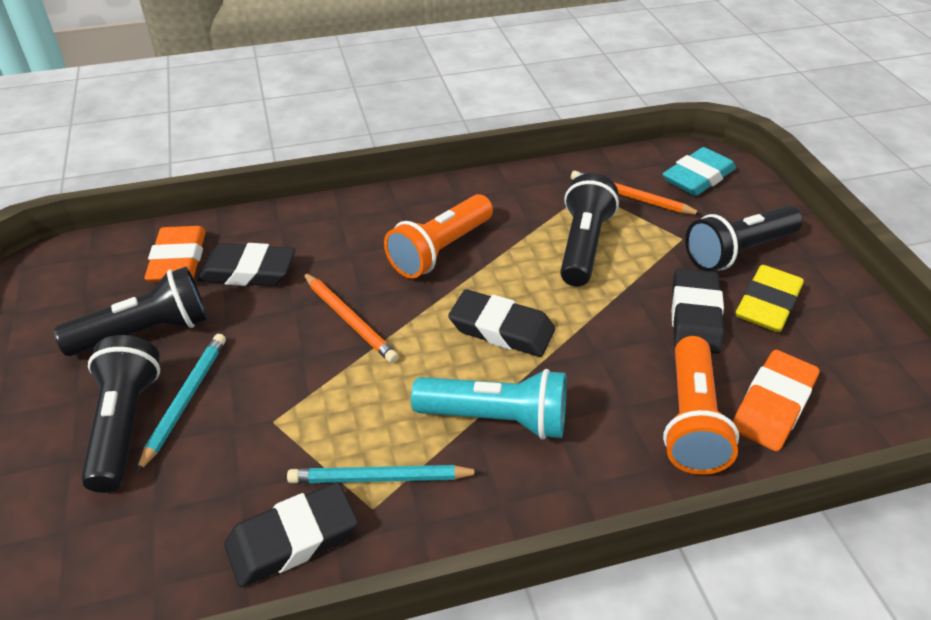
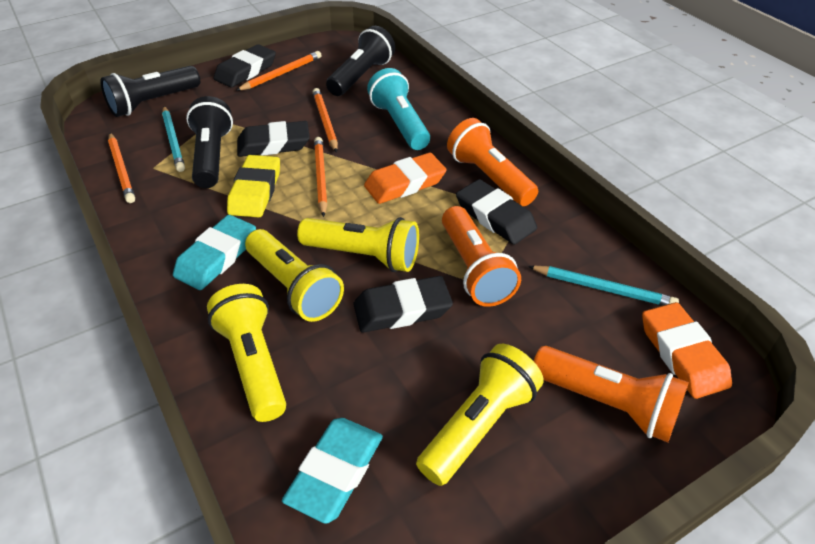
black flashlight: [54,267,208,356] [81,335,160,493] [560,173,619,286] [685,206,803,272] = 4 -> [100,66,200,117] [186,96,233,188] [326,26,395,96] = 3
orange flashlight: [384,194,493,279] [663,336,739,475] = 2 -> [442,206,521,307] [447,118,538,206] [534,346,689,442] = 3
orange pencil: [303,272,399,363] [571,171,702,215] = 2 -> [108,133,135,203] [236,51,321,91] [313,88,338,153] [314,137,328,217] = 4
turquoise eraser: [663,147,736,196] = 1 -> [173,215,256,290] [282,418,383,524] = 2
yellow flashlight: none = 0 -> [207,284,286,422] [245,229,344,322] [297,217,419,272] [416,344,544,486] = 4

